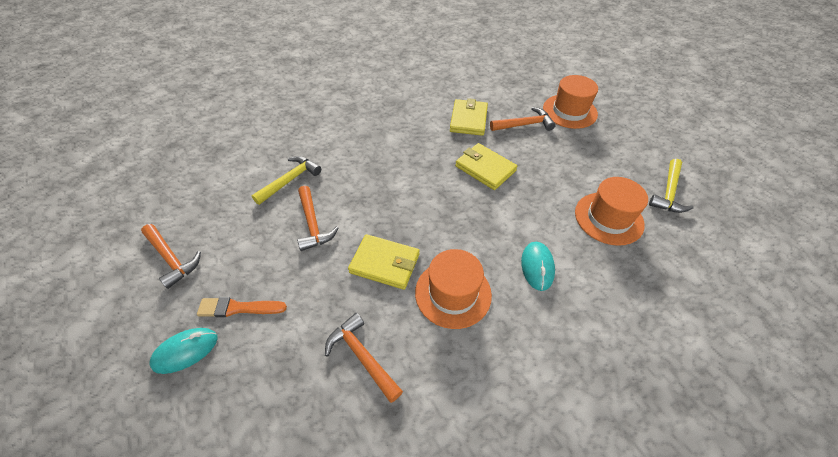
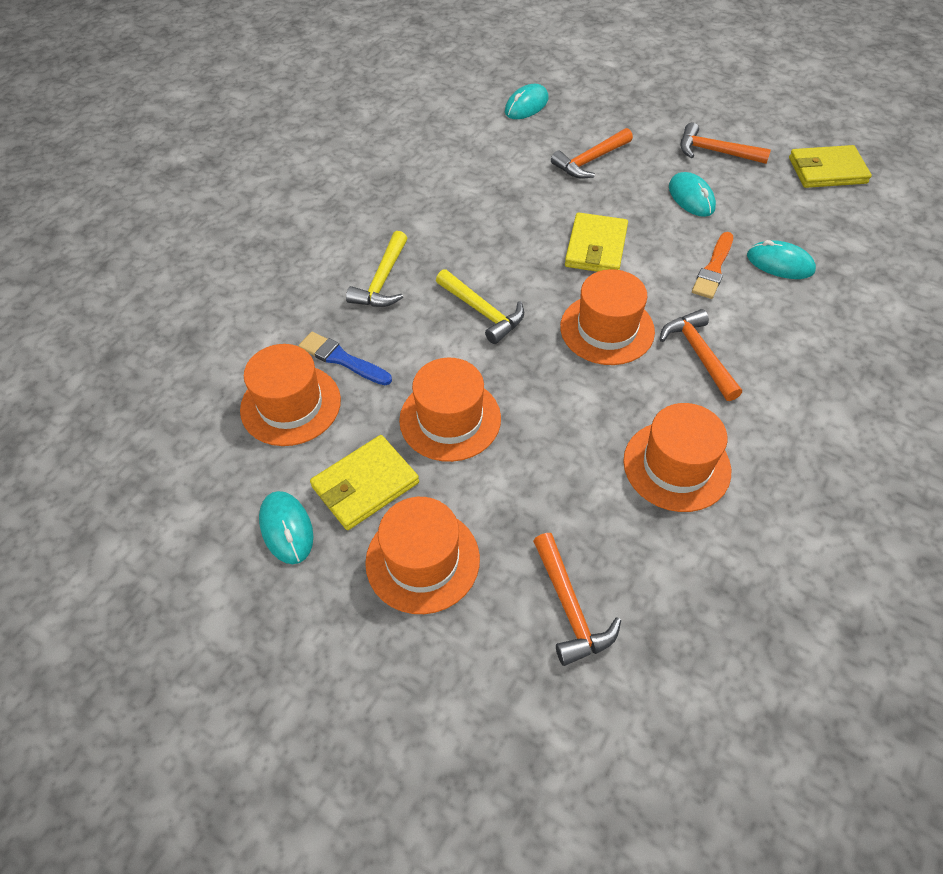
blue brush: none = 0 -> [299,332,392,385] = 1
orange hat: [415,249,492,329] [543,75,598,129] [575,177,648,246] = 3 -> [240,344,341,446] [365,497,480,614] [399,358,501,462] [560,269,655,365] [623,403,731,512] = 5
turquoise mouse: [149,328,218,374] [521,242,555,291] = 2 -> [259,491,313,564] [505,84,549,119] [669,172,716,217] [747,240,816,279] = 4

